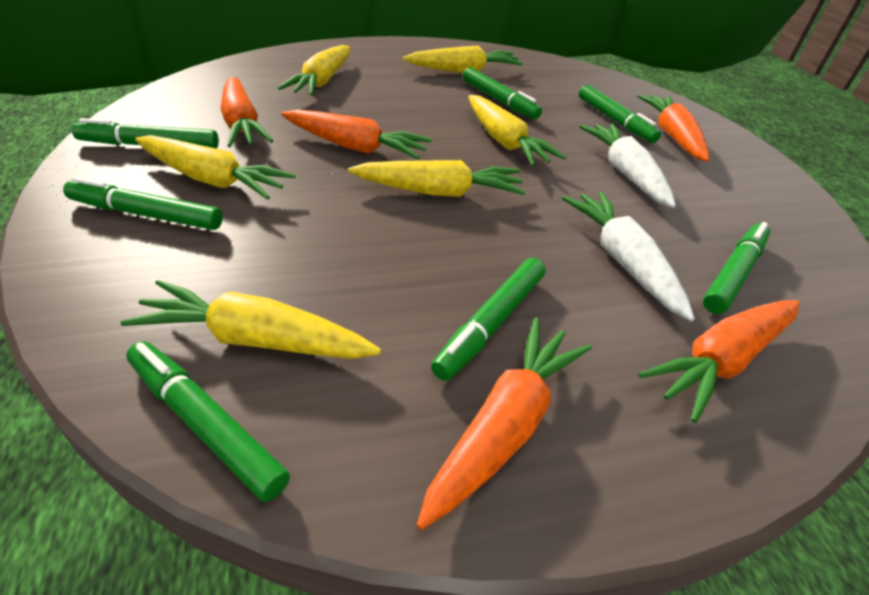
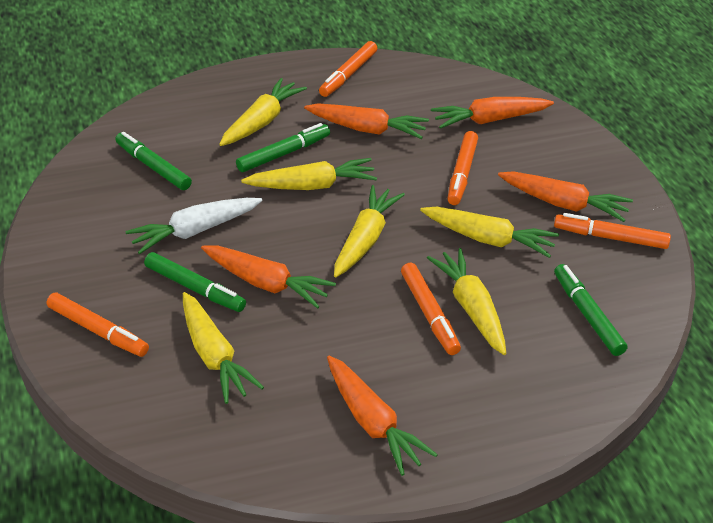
green marker: [63,177,223,230] [72,118,219,149] [126,341,290,502] [431,258,546,381] [463,67,542,119] [579,85,661,143] [703,222,770,314] = 7 -> [115,132,192,190] [144,252,246,312] [236,123,330,172] [554,264,627,356] = 4
orange marker: none = 0 -> [47,292,149,357] [319,41,377,97] [401,263,461,355] [447,131,478,205] [554,213,671,249] = 5
white carrot: [562,191,695,321] [579,123,676,208] = 2 -> [126,198,262,254] = 1

